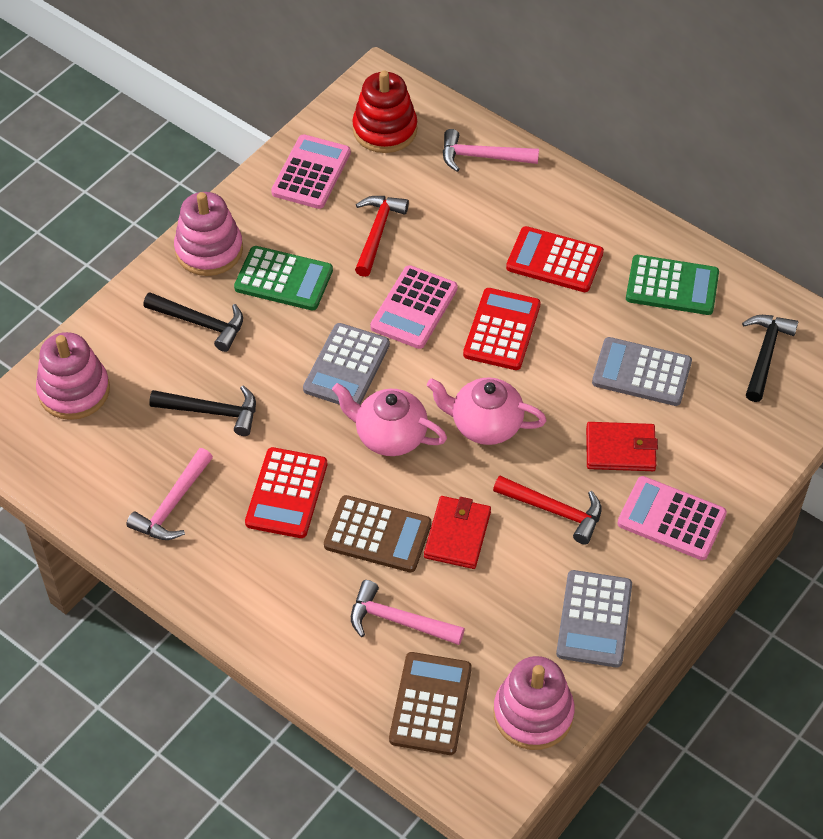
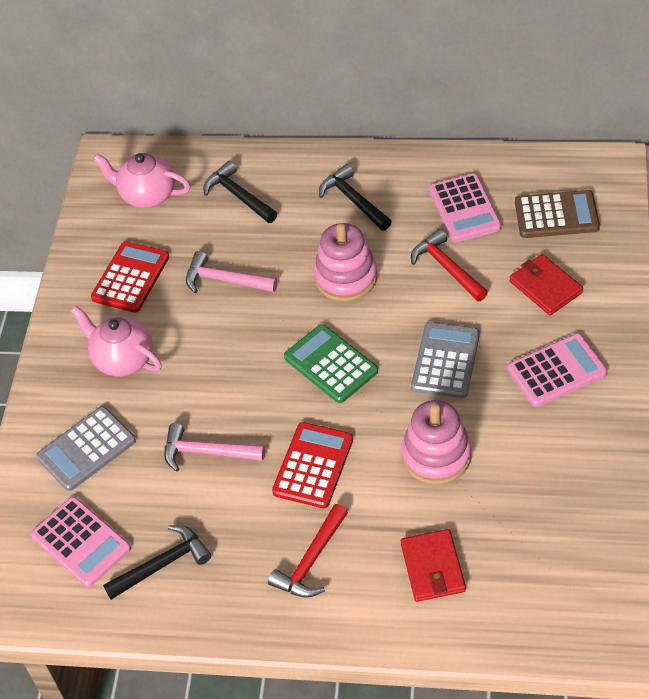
brown calculator: [324,495,431,572] [389,652,472,755] = 2 -> [515,190,600,238] = 1
green calculator: [234,246,333,311] [626,255,719,315] = 2 -> [284,324,378,403] = 1
grey calculator: [303,323,390,405] [556,570,632,667] [592,337,692,406] = 3 -> [36,406,136,491] [411,322,480,398] = 2
pink hammer: [126,448,213,540] [351,580,465,645] [443,129,539,172] = 3 -> [164,423,265,472] [186,251,278,293] = 2
pink stacking toy: [36,332,110,420] [174,192,243,276] [493,656,575,750] = 3 -> [314,223,377,301] [401,400,472,484] = 2
red calculator: [245,447,327,538] [463,288,541,370] [506,226,604,292] = 3 -> [91,241,169,313] [272,422,353,508] = 2
red stacking toy: [352,70,417,153] = 1 -> none = 0

